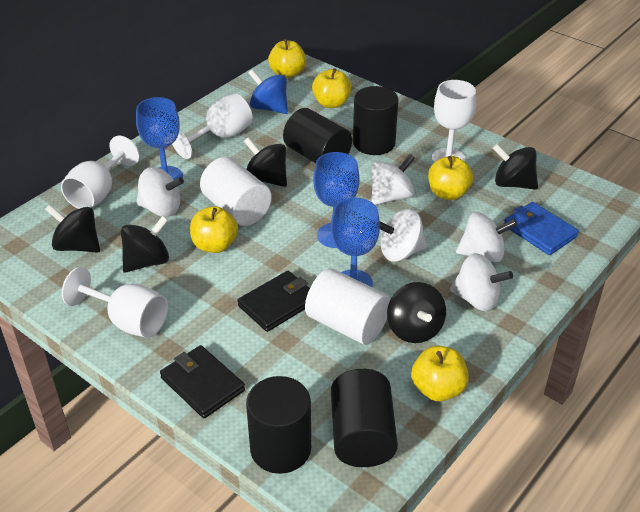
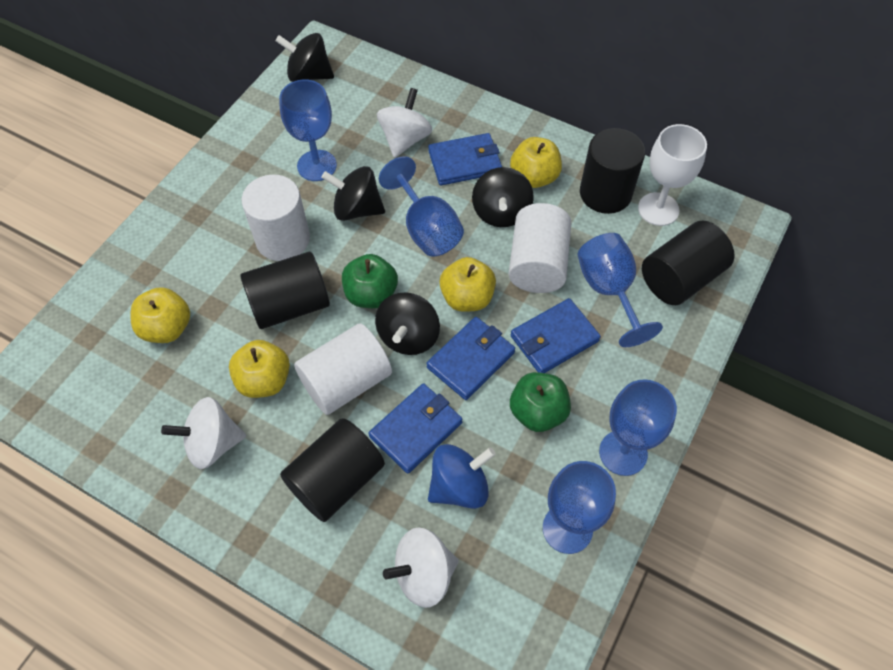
black spinning top: [45,204,100,253] [121,216,169,273] [244,137,287,187] [387,282,446,343] [493,144,538,190] = 5 -> [275,33,334,82] [321,166,385,221] [375,293,440,355] [472,167,534,227] = 4
black wallet: [160,345,245,418] [237,271,310,332] = 2 -> none = 0
blue goblet: [136,97,183,180] [313,152,360,248] [331,198,380,287] = 3 -> [279,79,337,181] [379,156,464,257] [543,461,616,554] [578,233,663,347] [599,379,677,476] = 5
blue wallet: [504,202,579,255] = 1 -> [369,383,463,474] [426,317,515,400] [428,133,502,185] [511,298,601,373] = 4
green apple: none = 0 -> [342,254,398,308] [510,372,571,432] = 2
white cylinder: [200,157,272,226] [305,268,391,345] = 2 -> [242,174,310,261] [294,323,392,415] [508,203,571,293] = 3
white goblet: [61,136,140,209] [62,267,168,338] [172,94,253,159] [432,80,476,162] = 4 -> [638,124,707,226] = 1
white spinning top: [137,167,184,217] [372,154,415,205] [380,209,427,262] [450,253,513,311] [456,212,518,263] = 5 -> [161,397,246,469] [377,88,432,158] [383,527,459,608] = 3
yellow apple: [190,206,238,253] [268,39,306,78] [312,68,352,108] [411,346,469,401] [428,156,473,200] = 5 -> [130,287,190,343] [229,340,290,398] [439,257,496,312] [510,137,562,188] = 4

